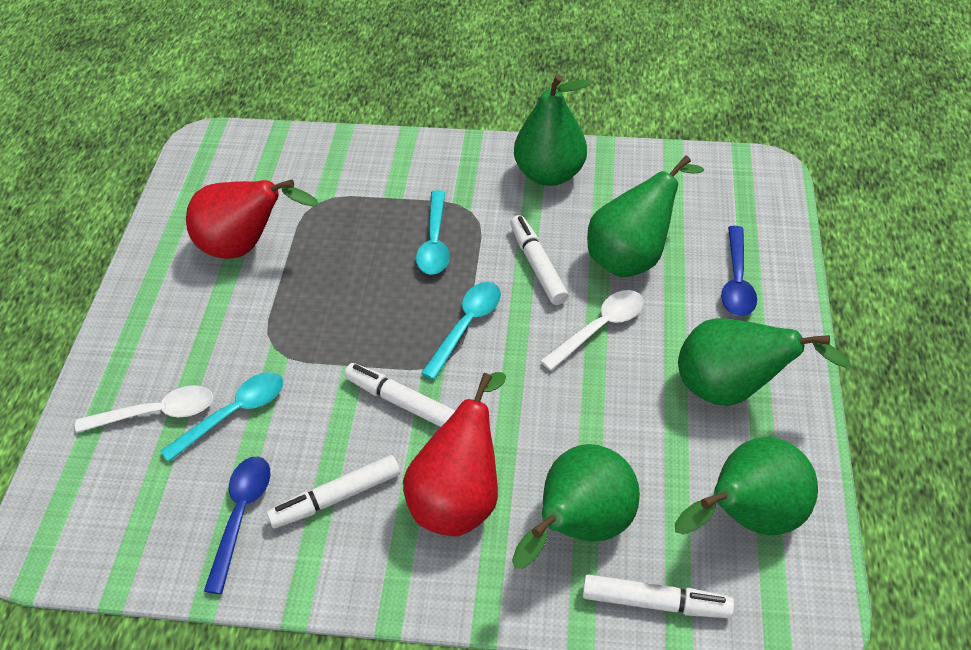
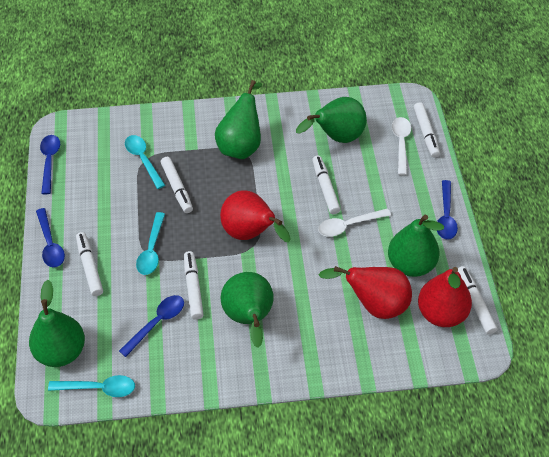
blue spoon: [204,457,271,594] [721,226,757,316] = 2 -> [36,208,65,268] [40,135,60,194] [119,295,184,357] [437,180,458,239] = 4
red pear: [186,179,318,259] [403,372,506,536] = 2 -> [220,190,291,242] [318,266,412,319] [418,267,472,327] = 3
white marker: [267,455,400,528] [344,363,456,427] [510,215,569,305] [583,574,734,618] = 4 -> [76,232,103,296] [161,157,193,213] [184,251,204,320] [312,155,341,214] [414,102,440,158] [458,266,497,334] = 6

